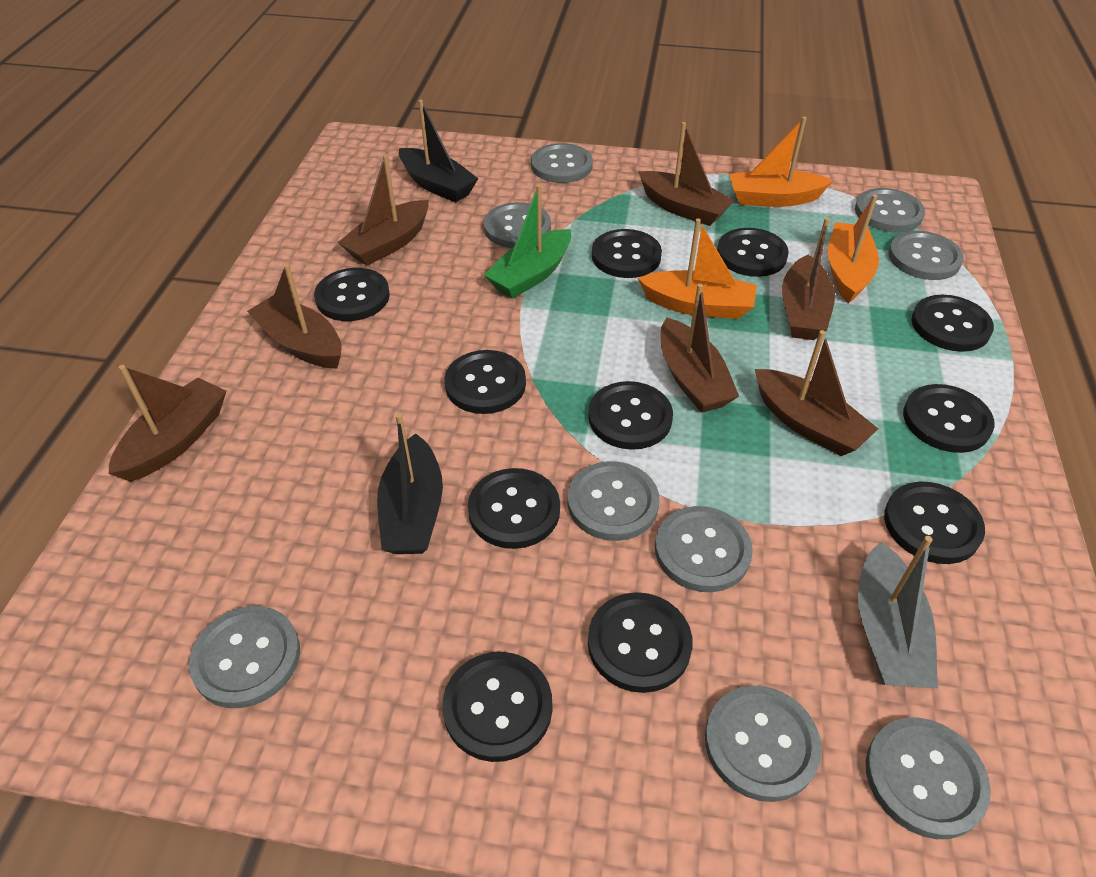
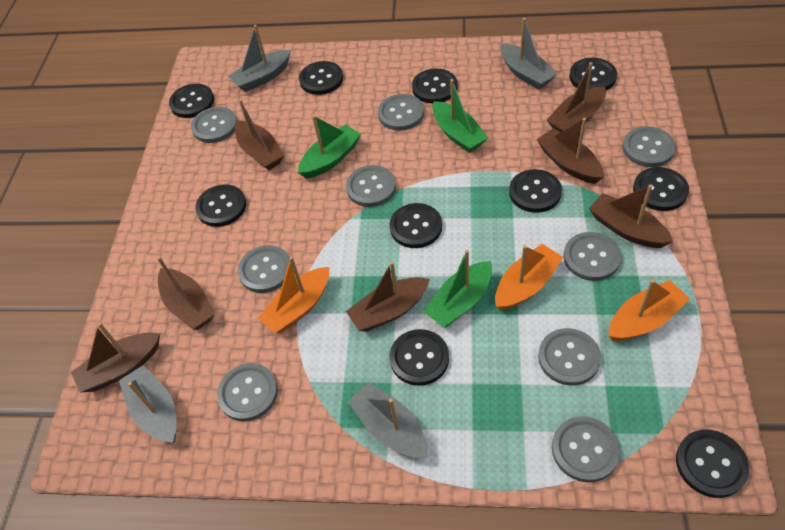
black boat: [377,413,443,554] [399,100,478,203] = 2 -> none = 0
black button: [314,268,390,321] [442,652,552,762] [445,350,526,414] [468,468,560,549] [588,381,673,450] [588,592,693,693] [592,229,662,278] [717,228,789,277] [884,482,985,564] [903,384,995,453] [911,295,994,352] = 11 -> [169,84,214,118] [195,184,246,227] [299,61,343,95] [390,203,442,248] [390,329,449,386] [412,68,458,103] [509,169,562,213] [569,58,617,90] [633,167,689,211] [676,430,749,498] = 10
green boat: [484,184,571,299] = 1 -> [298,115,361,179] [424,250,492,327] [432,79,488,153] = 3
grey boat: [858,536,938,688] = 1 -> [119,365,177,442] [228,25,291,92] [348,382,428,458] [500,18,557,89] = 4

